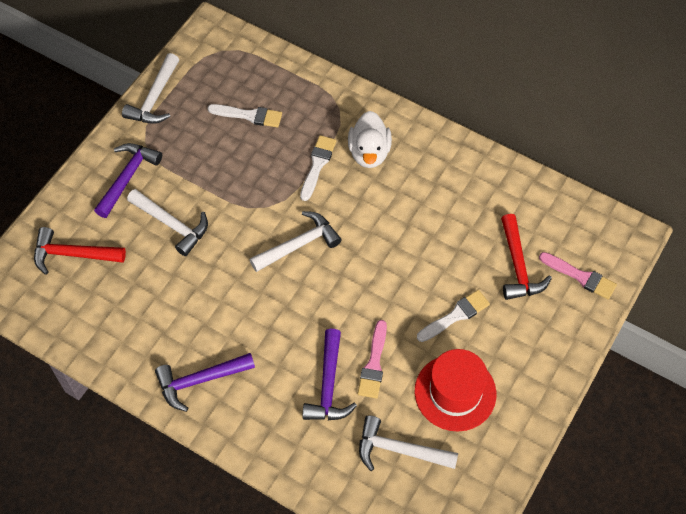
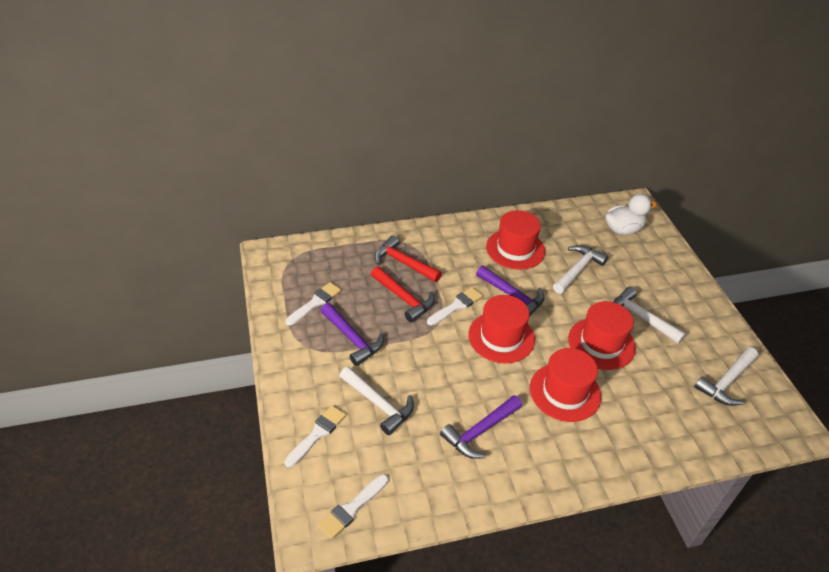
pink brush: [358,320,387,399] [539,252,617,300] = 2 -> none = 0
red hat: [415,349,496,431] = 1 -> [468,295,535,363] [486,210,545,270] [530,348,601,422] [568,301,636,370] = 4
white brush: [207,104,282,128] [300,135,336,201] [417,290,490,342] = 3 -> [285,406,346,467] [286,282,341,325] [318,474,388,539] [427,287,482,326] = 4

